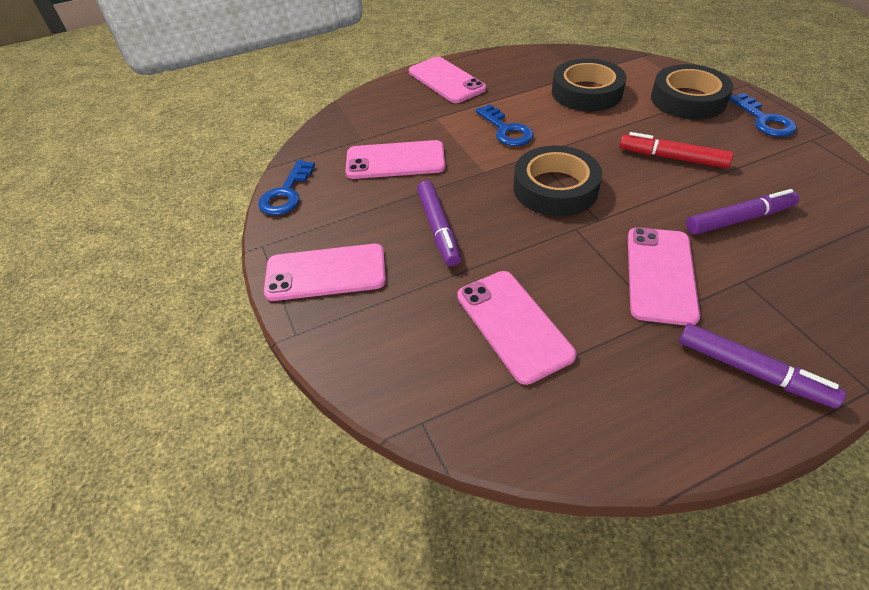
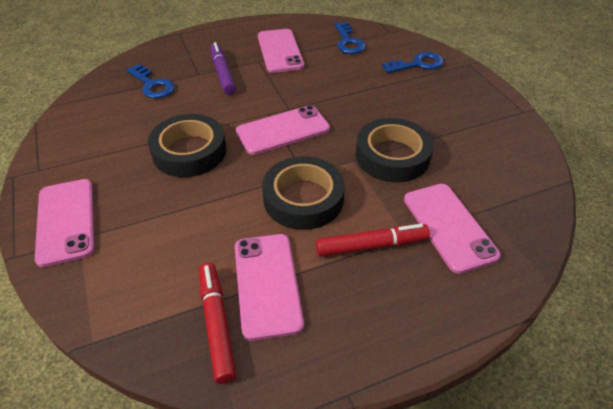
purple marker: [417,181,461,267] [679,323,846,408] [686,189,799,235] = 3 -> [210,42,236,95] = 1
red marker: [619,132,733,168] = 1 -> [199,263,237,384] [316,224,430,257] = 2

